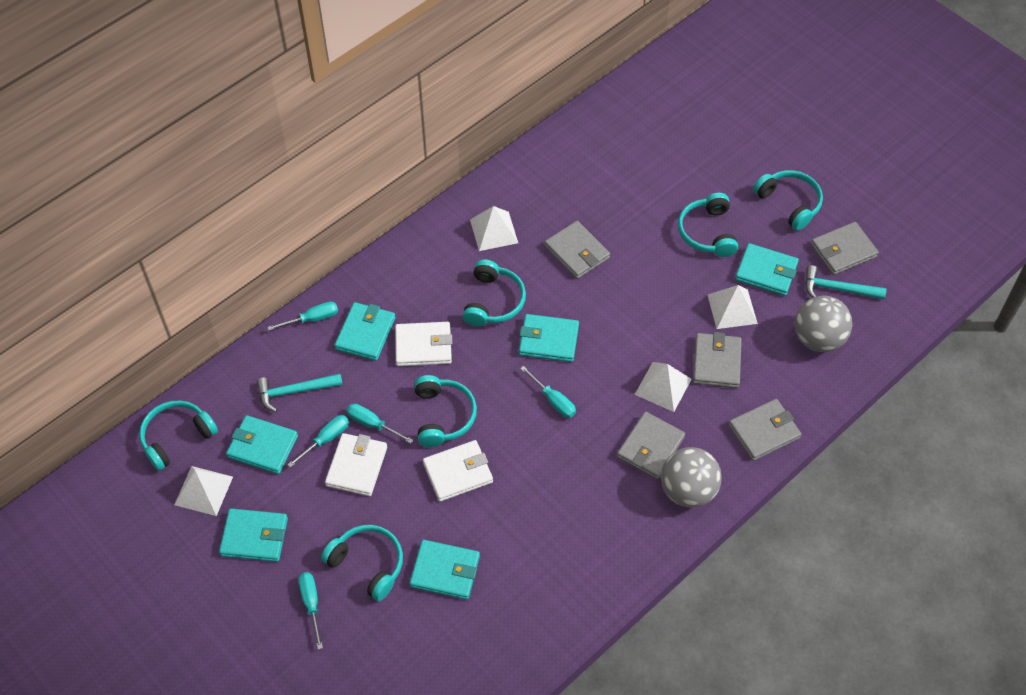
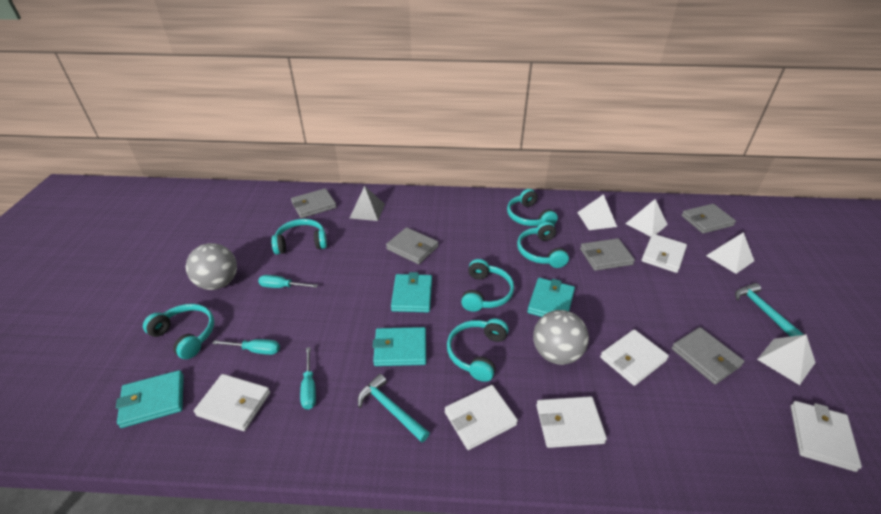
grey pyramid: none = 0 -> [350,186,385,221] = 1
turquoise screwdriver: [267,302,338,331] [287,415,349,468] [299,572,323,649] [347,404,413,444] [520,366,576,418] = 5 -> [212,339,280,355] [258,275,318,288] [300,347,316,409] = 3
turquoise wallet: [219,508,288,562] [226,415,298,474] [335,302,396,361] [410,540,480,600] [519,314,579,362] [735,243,799,296] = 6 -> [116,370,184,428] [373,327,426,366] [391,272,432,312] [527,278,575,317] = 4
white wallet: [325,433,387,496] [395,322,452,366] [423,440,493,502] = 3 -> [194,374,270,431] [445,385,518,450] [536,396,607,448] [600,329,669,386] [642,234,687,273] [791,401,862,472] = 6

